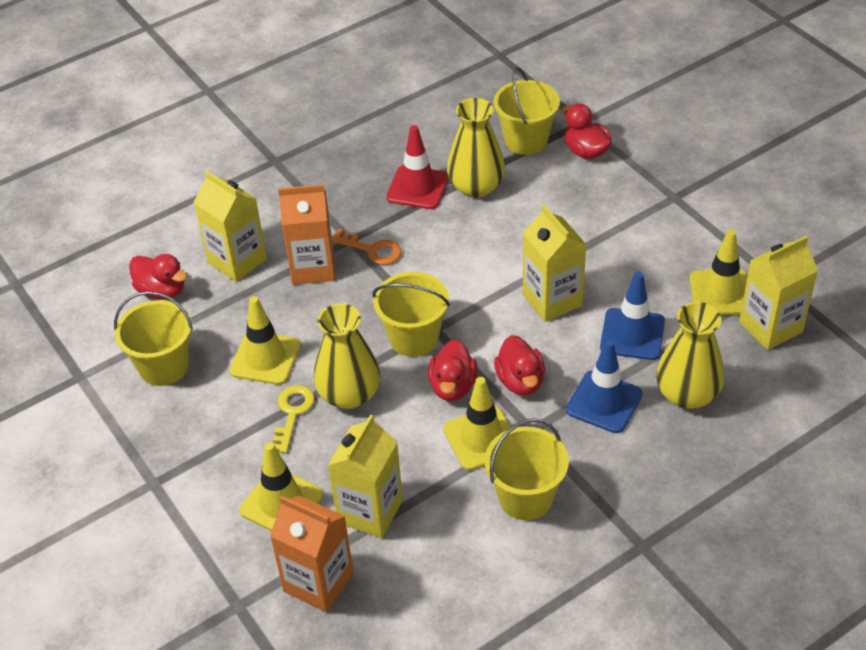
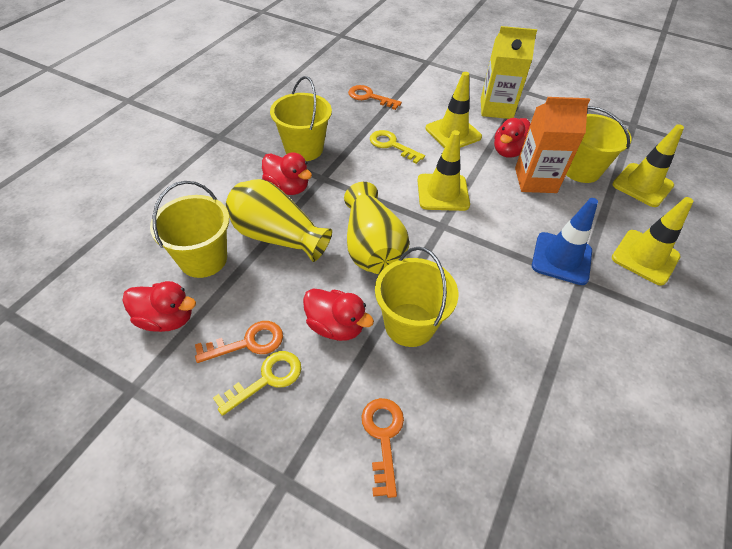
blue traffic cone: [566,340,643,433] [600,271,665,360] = 2 -> [532,198,598,285] = 1
orange carton: [270,495,354,612] [278,184,335,285] = 2 -> [515,97,590,193] = 1
orange key: [332,229,402,265] = 1 -> [195,321,283,363] [348,85,402,110] [361,398,404,498] = 3
red traffic cone: [386,125,449,209] = 1 -> none = 0
yellow carton: [194,171,267,282] [328,414,403,538] [523,205,586,322] [739,236,818,350] = 4 -> [481,26,537,119] = 1
yellow key: [273,385,315,453] = 1 -> [213,351,301,416] [370,130,425,164] = 2
yellow vase: [314,303,380,409] [447,98,505,198] [656,302,724,409] = 3 -> [226,179,332,262] [344,182,409,274] = 2

